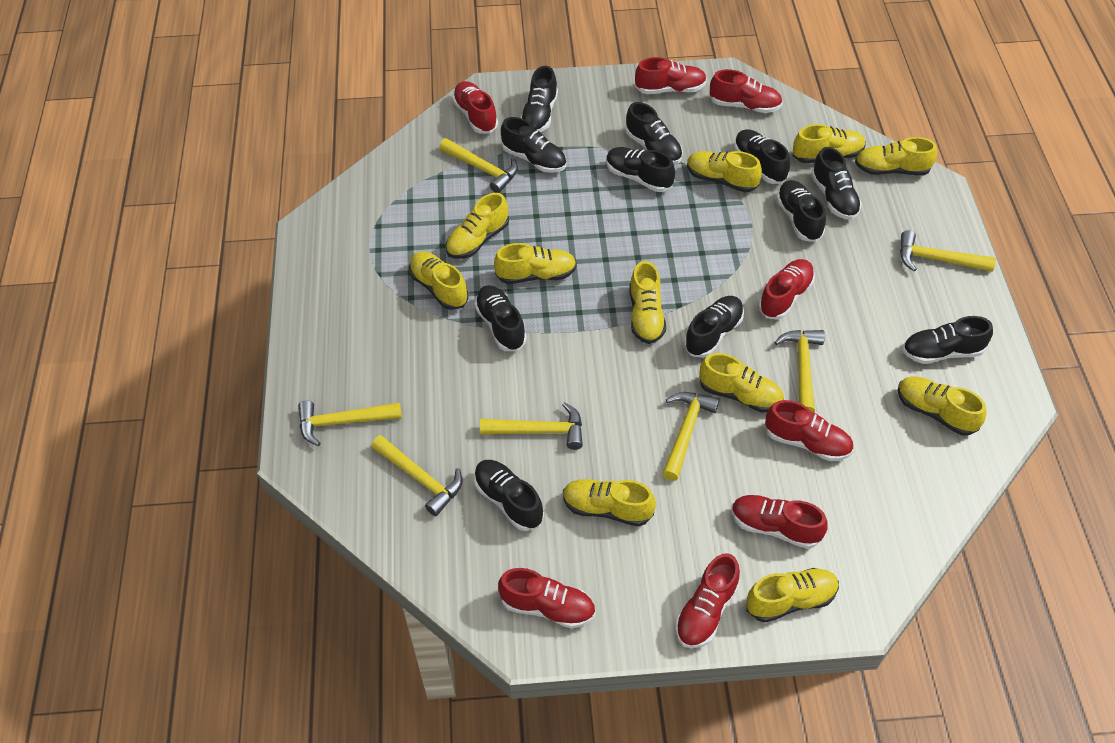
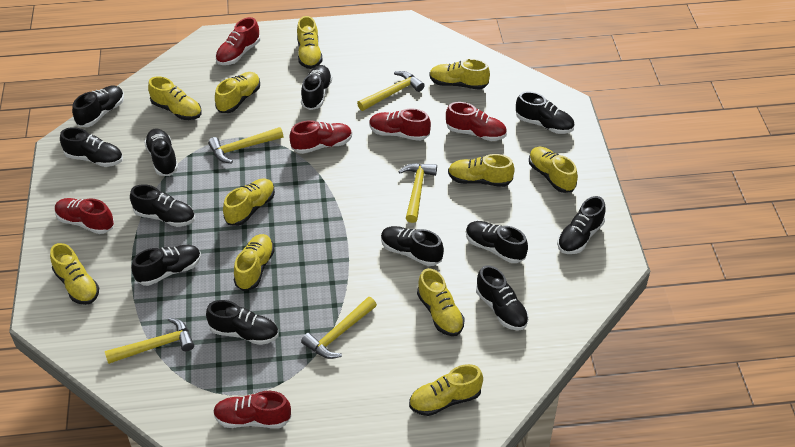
black shoe: [474,285,527,351] [474,460,544,531] [501,117,566,173] [521,66,558,132] [606,147,675,192] [625,102,683,165] [684,296,744,358] [734,129,790,184] [776,180,826,242] [811,147,862,220] [902,316,993,364] = 11 -> [60,127,123,167] [72,85,124,127] [130,184,195,227] [131,245,201,286] [144,128,178,176] [206,300,278,345] [301,65,332,110] [381,226,444,266] [466,221,528,263] [476,265,529,331] [516,91,574,134] [557,196,606,254] = 12
red shoe: [452,81,498,133] [498,568,595,629] [635,57,707,94] [675,553,740,648] [709,69,782,113] [732,495,828,549] [758,259,815,320] [765,400,853,461] = 8 -> [55,198,114,234] [213,391,291,428] [216,17,260,65] [290,121,352,154] [369,108,431,141] [446,102,507,141] = 6
yellow hammer: [298,400,402,446] [371,435,462,516] [439,138,518,193] [480,402,583,450] [662,392,720,481] [774,330,825,413] [900,230,996,272] = 7 -> [105,318,194,364] [208,127,283,163] [301,297,377,359] [357,71,425,111] [398,163,437,223] = 5

